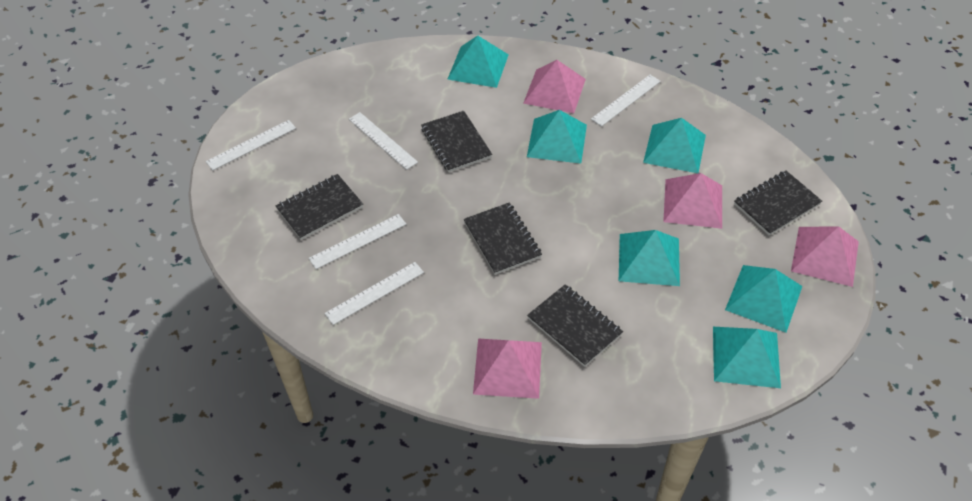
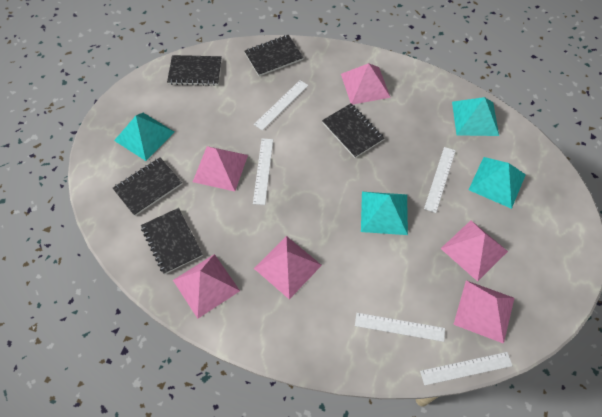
pink pyramid: [473,339,542,399] [523,60,586,113] [663,173,722,229] [791,226,859,287] = 4 -> [173,254,240,319] [193,146,248,192] [254,236,322,299] [341,63,391,105] [441,220,508,282] [453,280,514,344] = 6
turquoise pyramid: [447,36,509,88] [527,110,587,164] [619,230,680,286] [643,118,706,173] [713,327,781,388] [725,265,802,333] = 6 -> [114,113,174,161] [361,192,408,235] [452,97,499,136] [469,157,526,209] = 4

